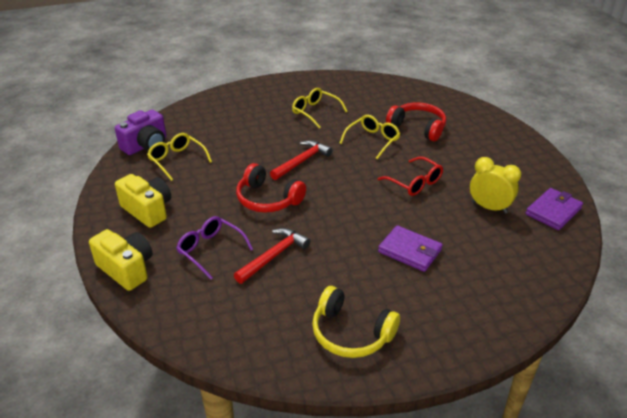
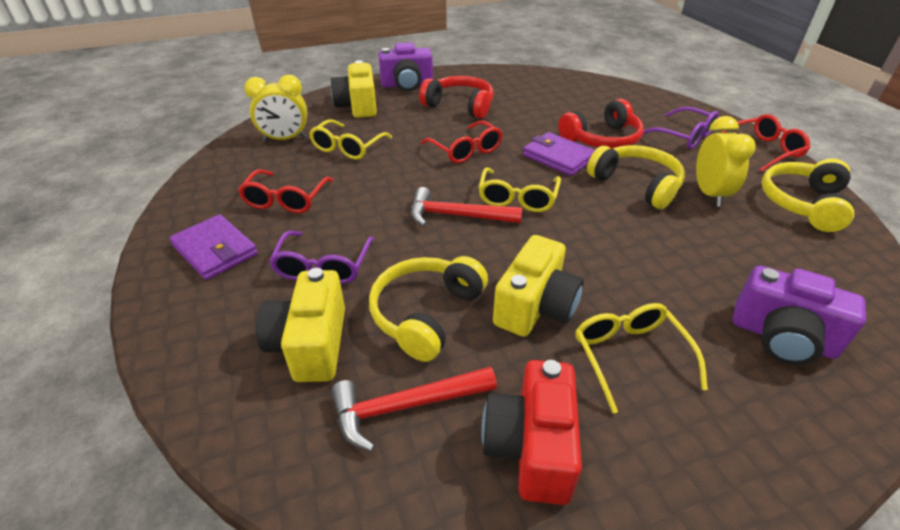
purple camera: [115,110,166,155] = 1 -> [378,42,433,91] [733,266,866,365] = 2
purple glasses: [176,216,253,280] = 1 -> [269,231,374,284] [642,107,719,149] = 2
red camera: none = 0 -> [481,360,582,505] = 1
red glasses: [377,157,443,196] = 1 -> [238,169,334,213] [421,120,503,163] [722,114,810,172] = 3
yellow camera: [89,229,153,291] [115,174,171,228] = 2 -> [256,268,345,382] [331,60,377,118] [493,235,584,337] = 3
yellow clock: [470,157,521,214] = 1 -> [244,75,307,142] [696,116,756,207] = 2
yellow headphones: [312,286,400,358] = 1 -> [369,256,488,362] [587,145,685,209] [761,158,854,232] = 3

